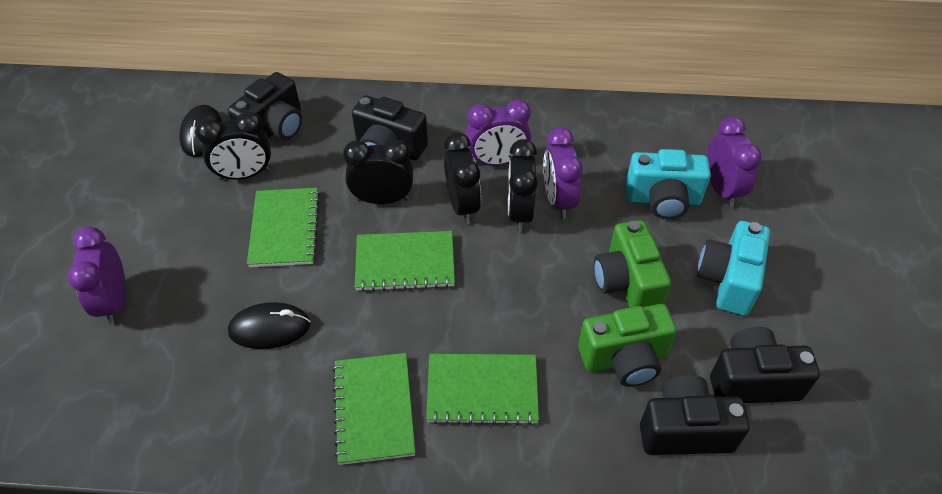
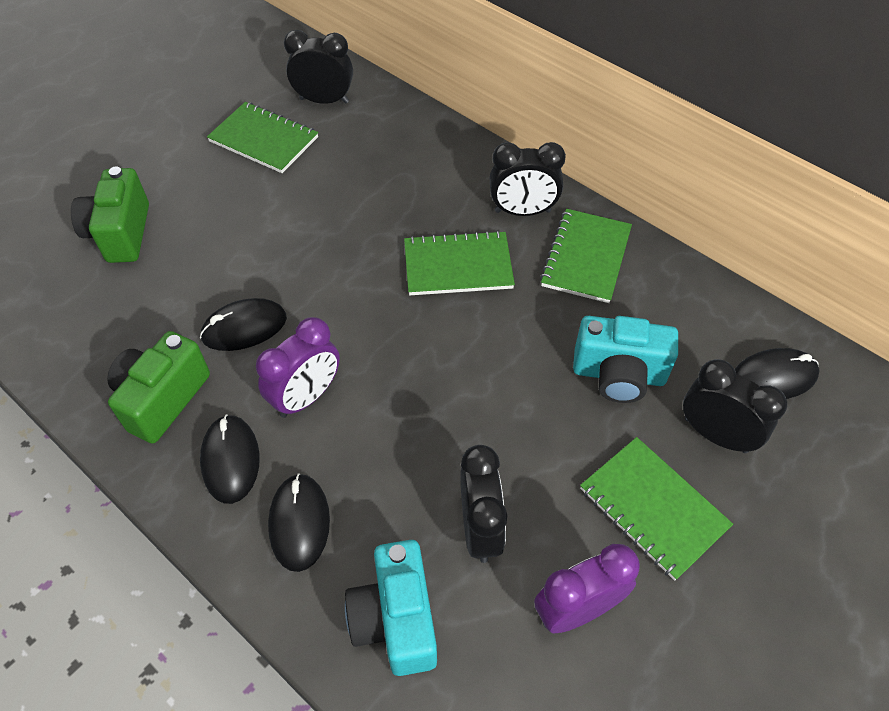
black camera: [227,72,302,140] [352,95,428,160] [640,375,750,455] [710,327,820,403] = 4 -> none = 0
black mouse: [179,105,222,157] [228,302,311,349] = 2 -> [200,298,287,351] [200,414,260,504] [268,473,330,572] [735,348,820,399] = 4
purple clock: [68,227,126,324] [466,99,531,166] [543,127,583,219] [707,117,762,207] = 4 -> [256,317,340,418] [534,544,640,633] = 2

